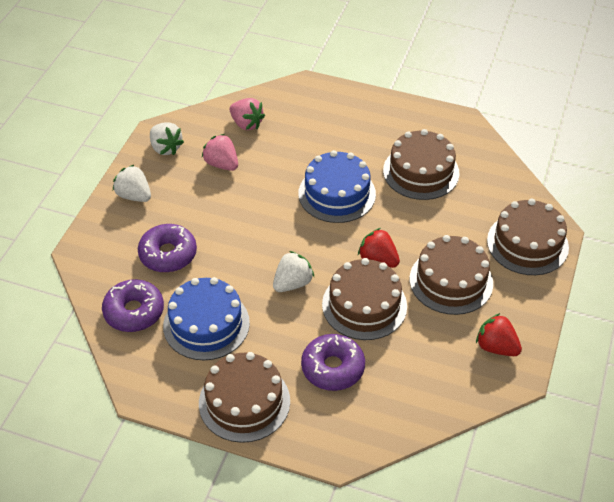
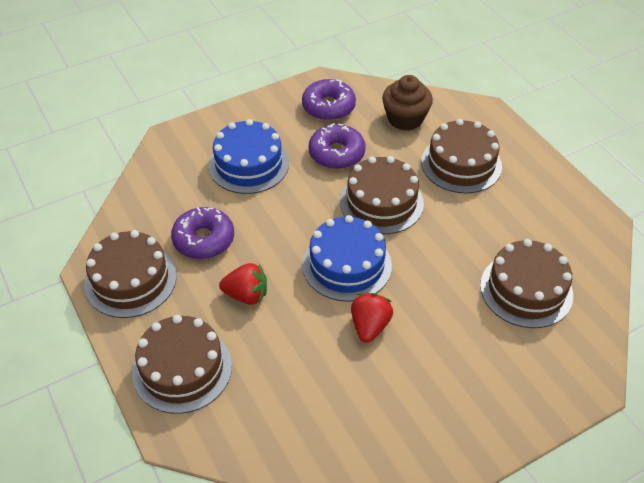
brown cupcake: none = 0 -> [382,75,433,131] = 1
pink strawberry: [202,134,238,171] [229,98,265,130] = 2 -> none = 0
white strawberry: [113,165,151,202] [150,123,184,155] [273,251,315,292] = 3 -> none = 0

